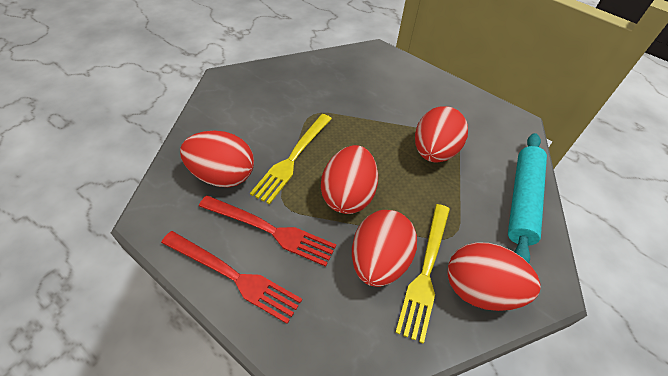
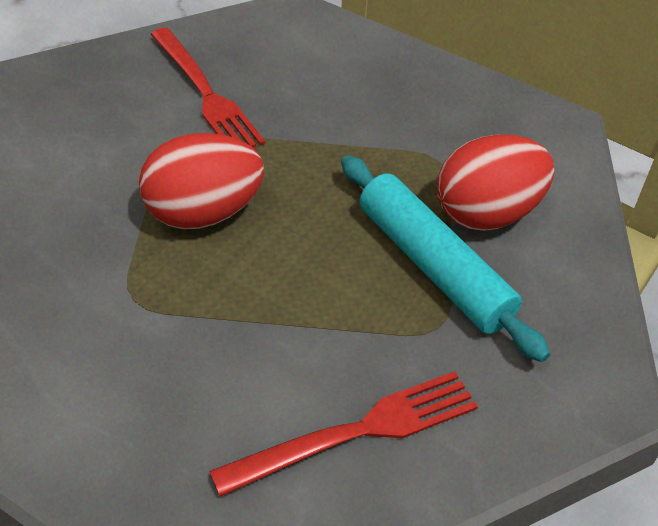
red egg: [180,131,254,187] [321,145,378,214] [352,210,417,287] [415,106,468,163] [447,242,541,311] = 5 -> [139,133,264,229] [437,135,554,231] = 2
yellow fork: [250,114,332,204] [395,204,450,343] = 2 -> none = 0

